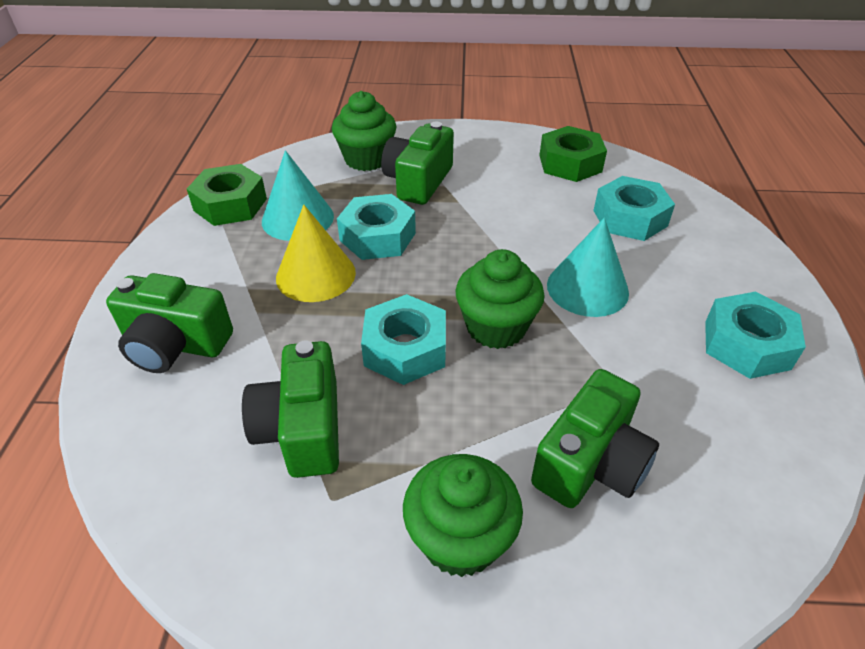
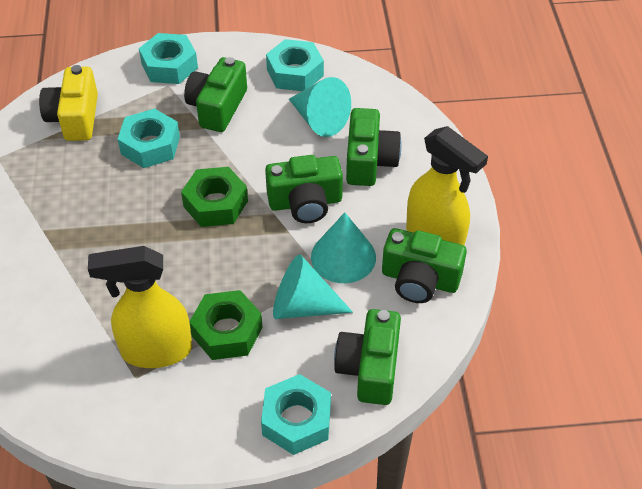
green camera: [106,273,233,373] [242,340,339,478] [381,121,454,205] [531,369,659,508] = 4 -> [184,57,247,132] [265,155,343,223] [334,309,401,405] [346,108,402,186] [382,228,467,303] = 5
green cupcake: [332,91,397,171] [403,454,523,577] [455,249,545,349] = 3 -> none = 0
turquoise cone: [262,150,334,241] [547,218,629,317] = 2 -> [273,254,353,319] [289,77,351,137] [311,212,376,283] = 3
yellow camera: none = 0 -> [39,65,98,141] = 1
yellow cone: [276,205,356,302] = 1 -> none = 0
yellow spray bottle: none = 0 -> [88,246,192,368] [406,126,488,246] = 2

